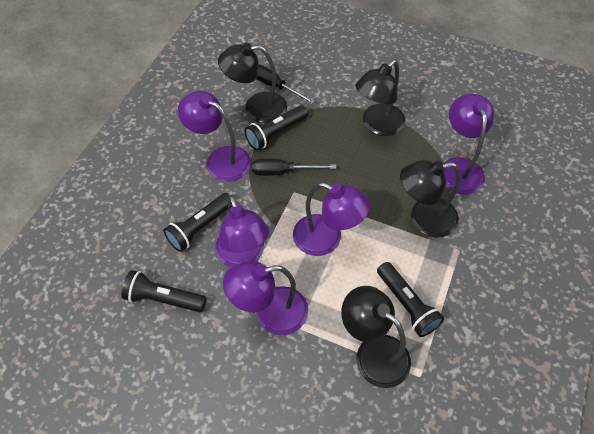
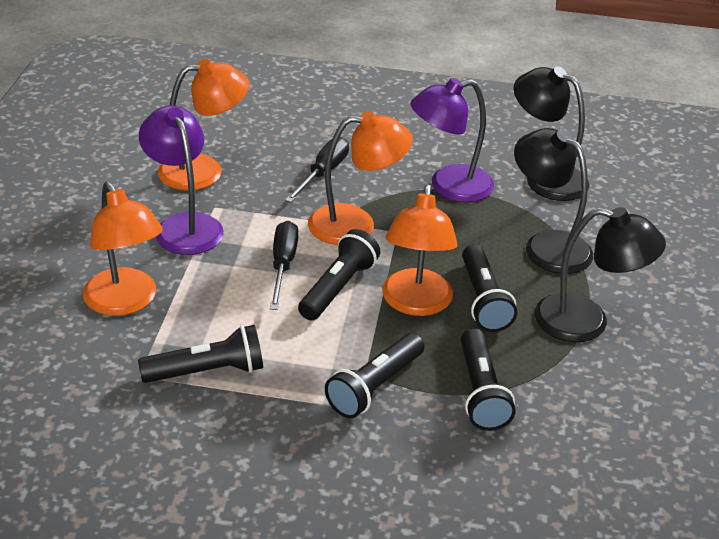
black flashlight: [121,270,207,312] [163,193,230,252] [245,105,308,150] [377,262,444,337] = 4 -> [138,325,263,383] [298,229,380,320] [325,333,424,418] [461,328,516,431] [462,244,517,332] = 5
black lamp: [218,43,287,123] [341,286,411,388] [355,60,405,136] [400,160,460,237] = 4 -> [514,66,589,201] [514,128,593,274] [534,207,666,342] = 3
orange lamp: none = 0 -> [83,182,163,316] [158,59,249,191] [308,111,413,245] [382,184,458,316] = 4
purple lamp: [178,91,251,182] [215,196,269,267] [223,261,308,335] [293,183,370,256] [443,94,494,194] = 5 -> [139,105,224,255] [410,78,494,202] = 2

